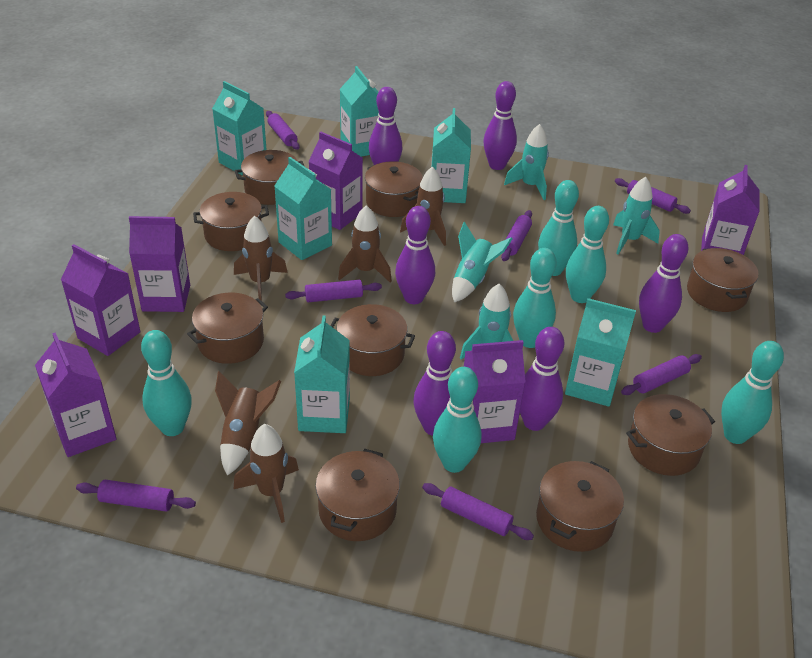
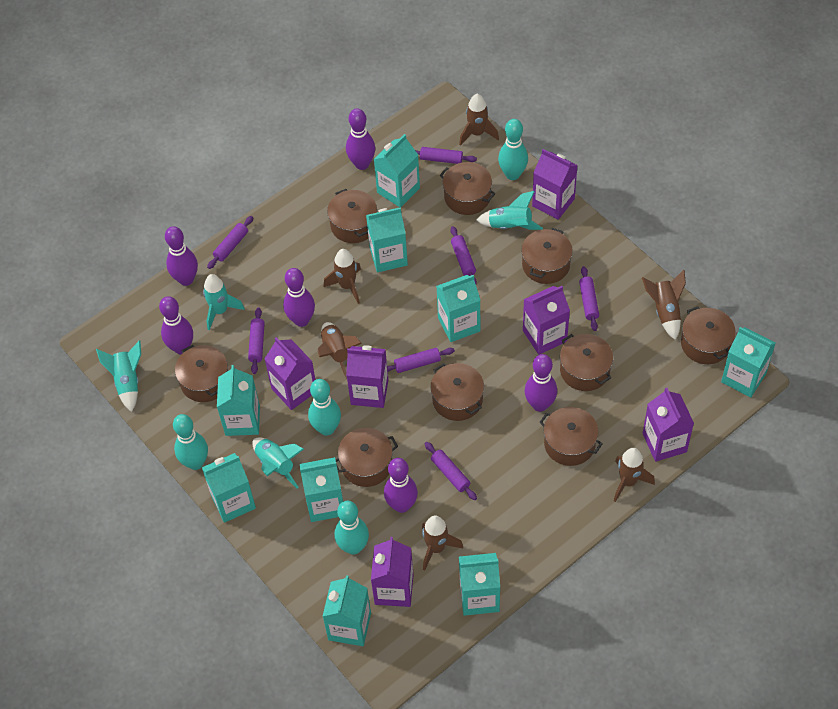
brown rocket: [215,371,281,476] [234,216,288,301] [234,424,299,523] [338,205,392,283] [400,167,446,246] = 5 -> [318,322,362,379] [323,249,361,304] [422,516,463,570] [459,94,499,146] [614,448,655,502] [642,270,686,340] = 6
turquoise bowling pin: [141,330,192,436] [433,367,481,473] [513,248,557,348] [538,180,579,276] [566,206,609,303] [721,341,784,444] = 6 -> [173,414,208,470] [308,379,341,436] [335,501,369,555] [498,119,528,180] = 4
turquoise carton: [212,81,267,175] [275,157,332,260] [294,316,350,433] [340,66,379,157] [431,108,471,203] [565,298,636,407] = 6 -> [202,453,256,523] [217,365,260,436] [300,457,343,522] [322,575,371,646] [366,207,408,272] [374,134,420,207] [436,275,480,342] [459,553,500,616] [721,327,775,397] = 9

